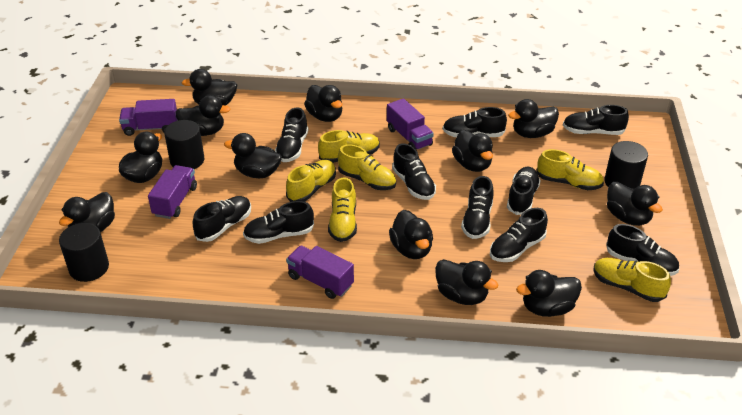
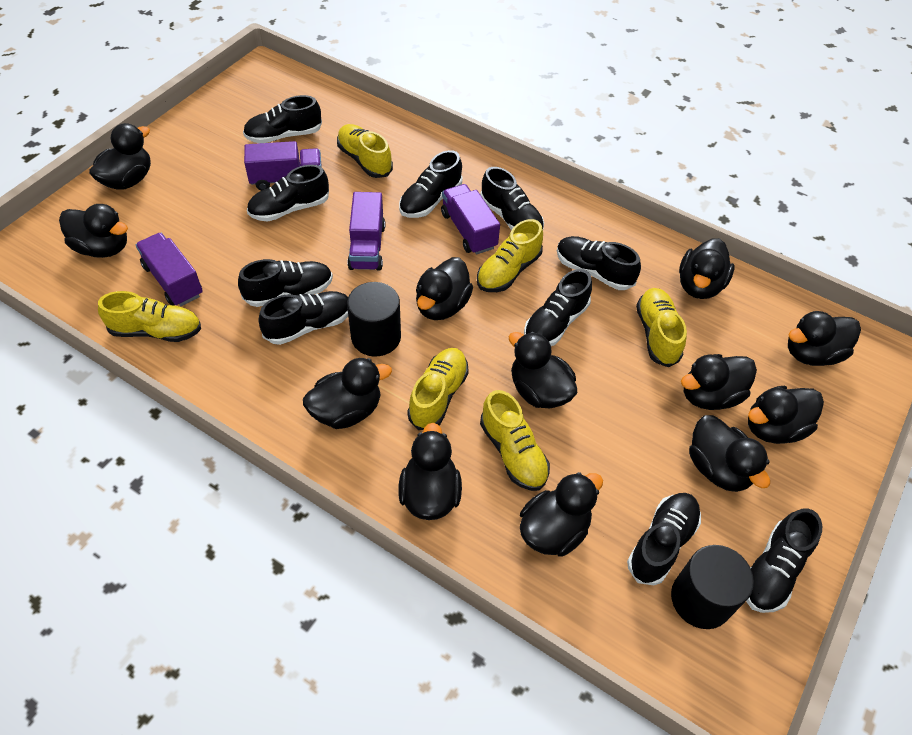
black cylinder: [59,223,109,282] [164,120,204,169] [604,141,648,189] = 3 -> [347,282,401,356] [671,545,754,629] = 2

